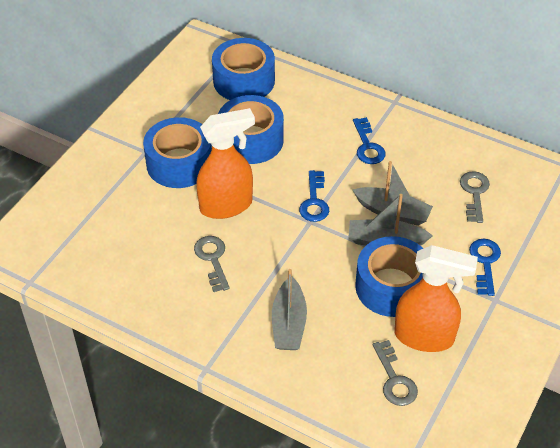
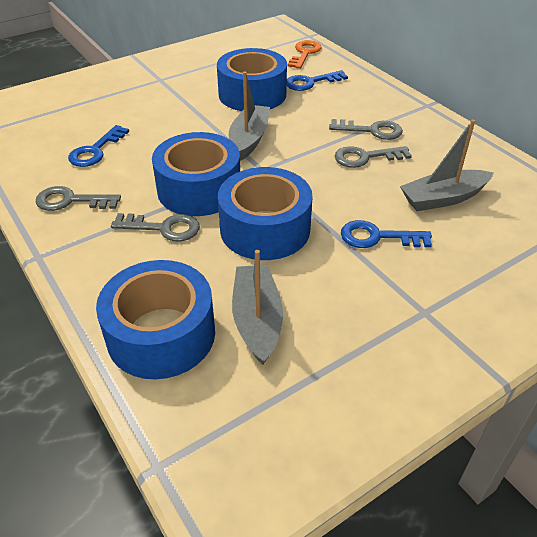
grey key: [194,236,230,292] [373,340,418,406] [460,171,490,223] = 3 -> [36,186,121,211] [111,213,200,242] [329,119,403,140] [335,146,412,168] = 4
orange key: none = 0 -> [287,40,322,69] = 1
orange spray bottle: [196,108,255,219] [394,245,478,352] = 2 -> none = 0

